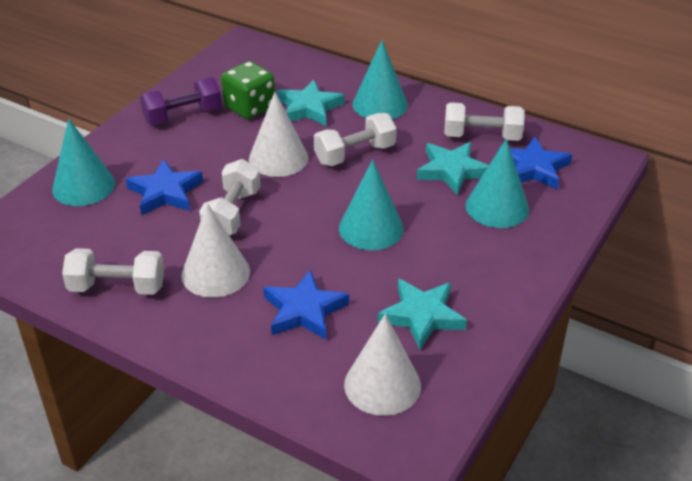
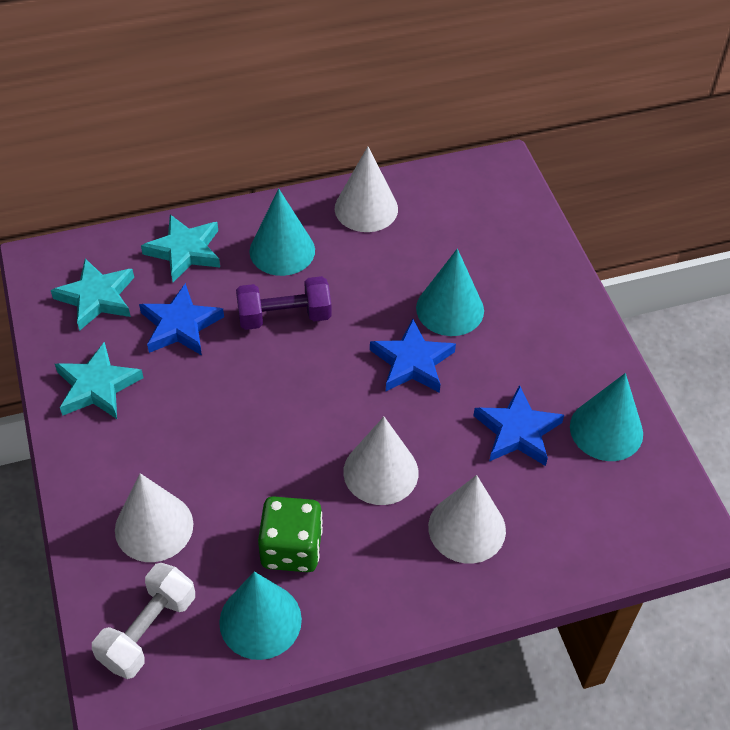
white cone: [181,203,250,298] [249,92,309,177] [344,314,421,416] = 3 -> [115,473,193,562] [334,146,398,232] [343,417,418,505] [428,475,506,564] = 4
white dumbbell: [62,248,164,295] [199,159,261,235] [314,113,397,166] [444,102,525,141] = 4 -> [92,563,195,679] = 1

